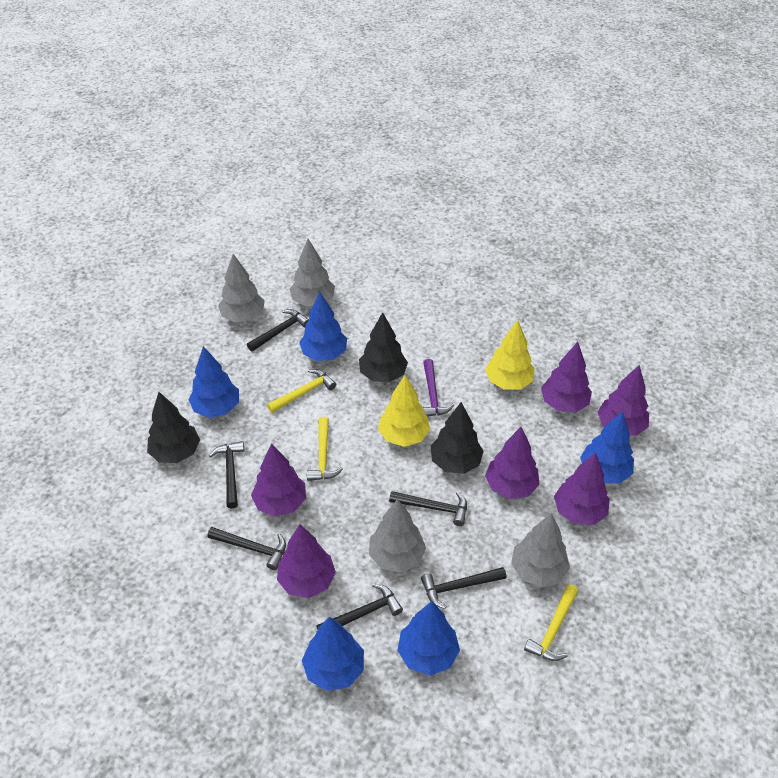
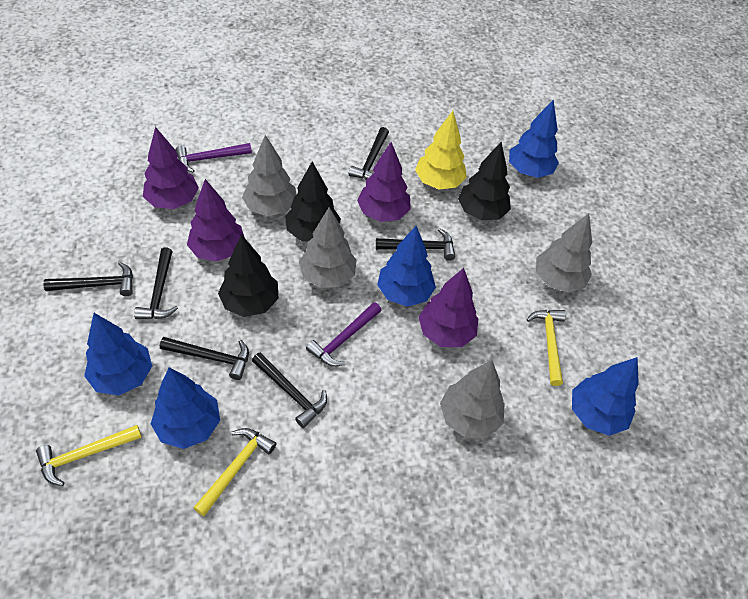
purple hammer: [423,359,454,417] = 1 -> [176,143,252,173] [306,302,382,366] = 2
purple tree: [251,443,306,517] [277,524,336,598] [485,427,540,499] [541,342,592,412] [554,453,610,525] [598,365,649,436] = 6 -> [143,127,199,209] [187,179,245,262] [357,142,411,222] [419,268,478,347] = 4
yellow tree: [378,375,430,447] [485,320,535,390] = 2 -> [415,111,467,190] = 1

